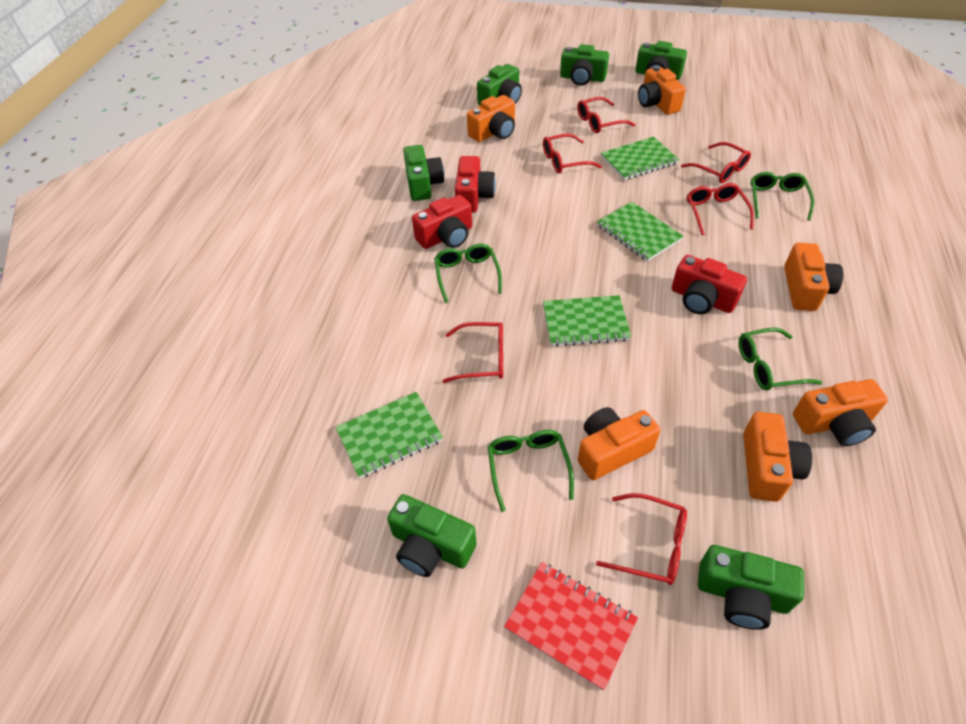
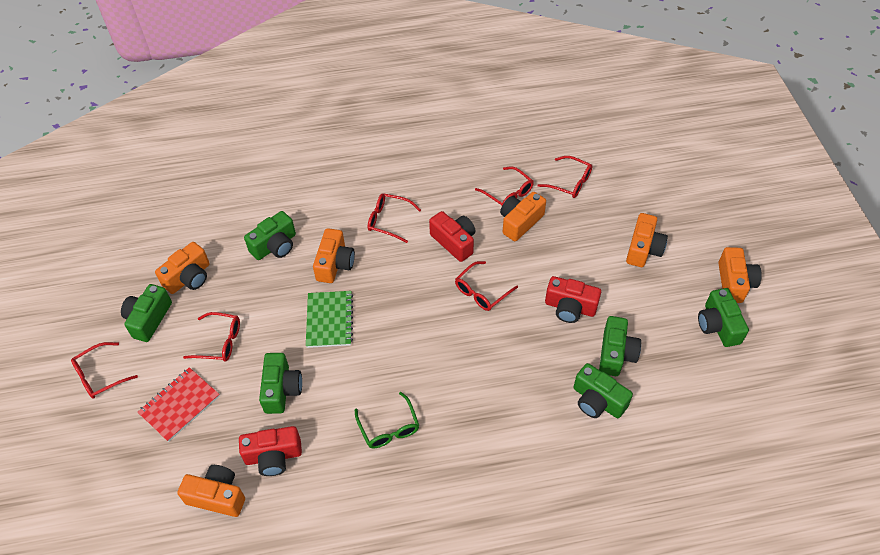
green glasses: [434,244,502,303] [487,430,574,512] [739,328,822,391] [751,172,814,221] = 4 -> [355,392,419,449] = 1
green notebook: [336,392,443,478] [543,295,631,347] [597,202,684,261] [601,137,679,180] = 4 -> [306,291,353,348] = 1

